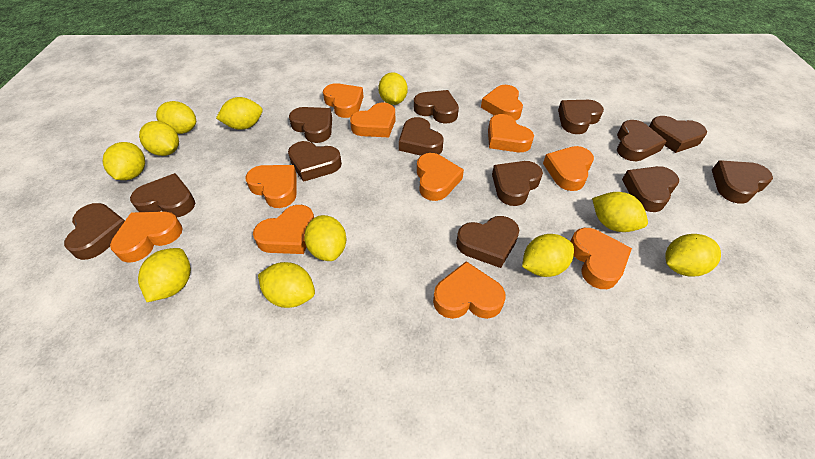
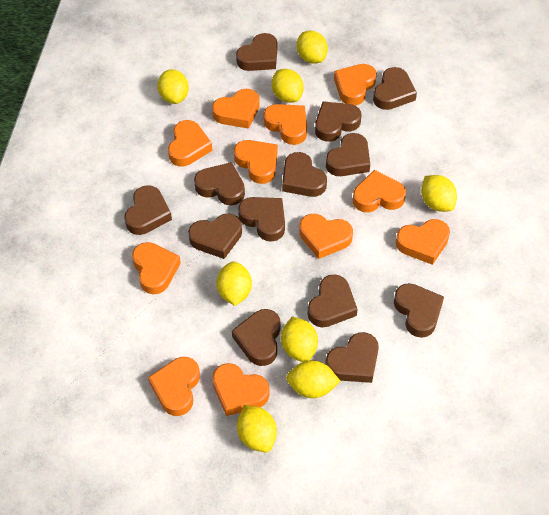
yellow lemon: [103,142,145,180] [138,248,191,302] [139,121,179,156] [156,101,196,134] [216,97,263,130] [258,262,315,308] [304,215,346,261] [378,72,408,105] [522,234,574,277] [592,192,648,232] [665,234,721,276] = 11 -> [157,69,189,104] [216,261,252,306] [237,405,277,452] [272,69,304,103] [281,316,318,362] [286,360,341,398] [297,31,328,64] [421,175,457,212] = 8

